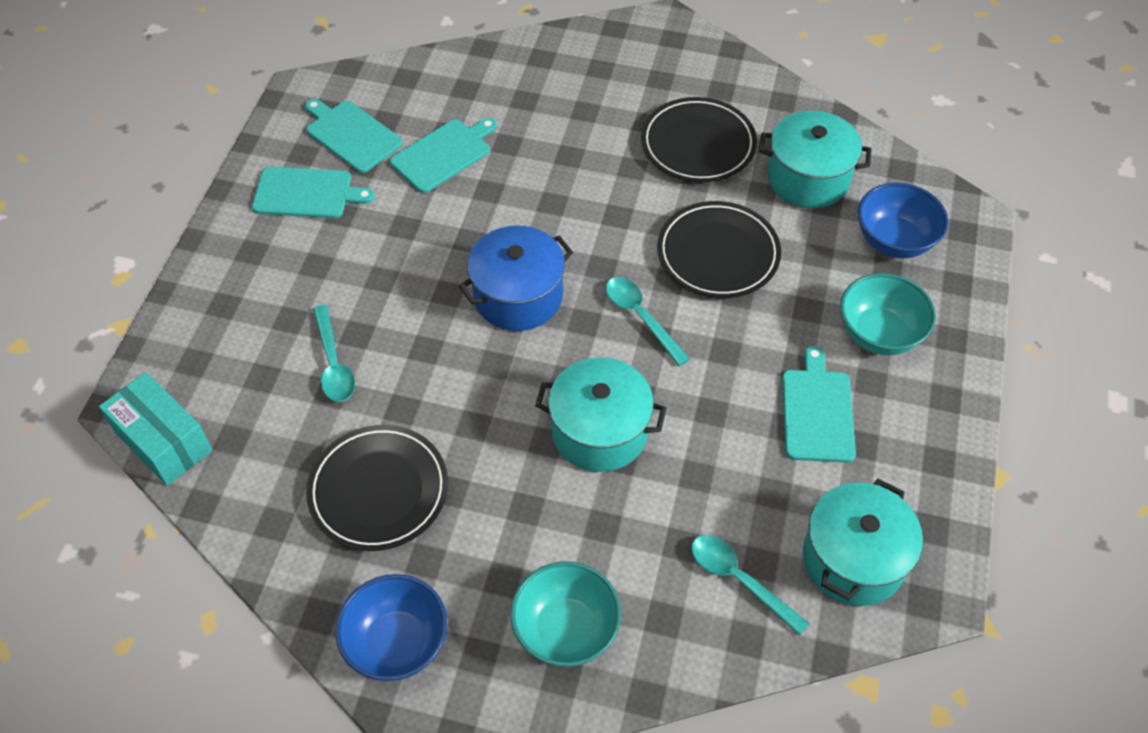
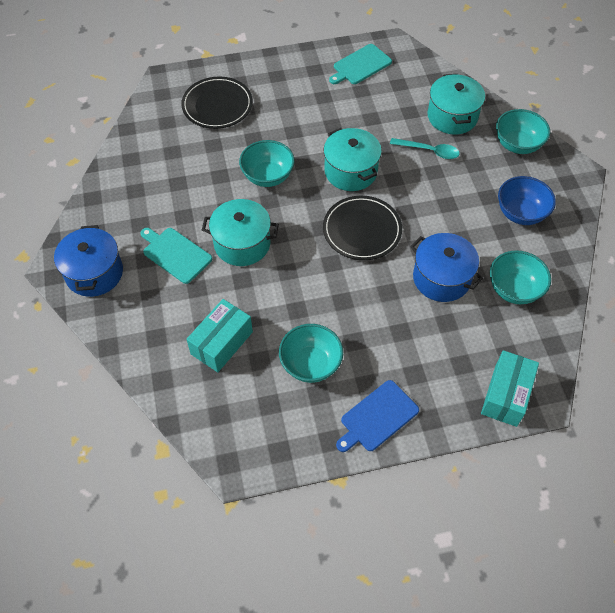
black plate: [306,425,448,551] [641,97,757,182] [657,201,781,298] = 3 -> [181,77,253,129] [323,196,402,260] = 2
blue bowl: [335,574,447,681] [858,183,948,258] = 2 -> [498,176,556,225] = 1
blue cutting board: none = 0 -> [336,380,419,452] = 1
blue pot: [459,226,573,331] = 1 -> [54,225,123,297] [410,233,483,302] = 2
turquoise bowl: [510,561,621,667] [840,273,936,355] = 2 -> [239,140,295,187] [279,324,343,383] [490,250,551,304] [496,109,550,154] = 4
turquoise box: [99,372,213,486] = 1 -> [186,299,253,372] [481,350,539,427] = 2
turquoise cutting board: [252,167,375,218] [305,99,403,173] [390,118,497,193] [782,346,856,463] = 4 -> [140,228,212,284] [329,44,392,84] = 2
turquoise spoon: [313,305,355,402] [606,277,690,366] [691,535,810,636] = 3 -> [390,138,460,159] = 1

